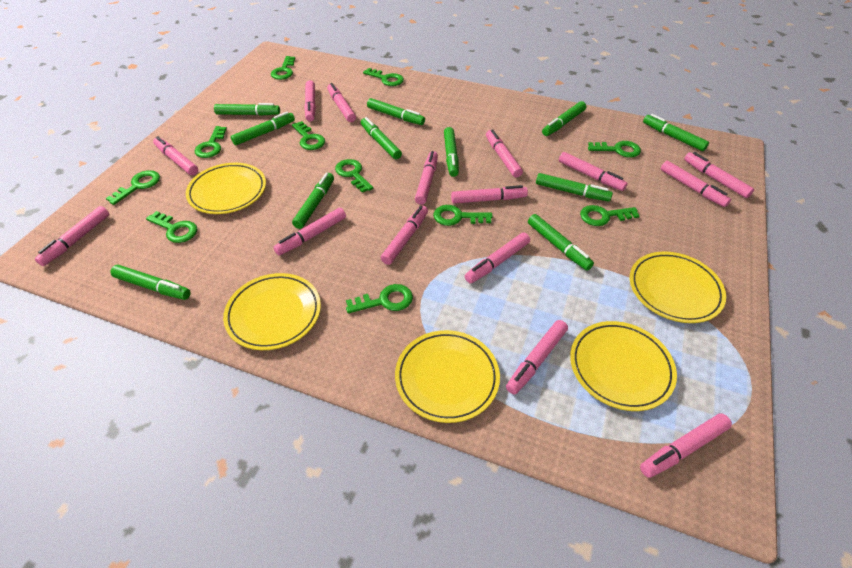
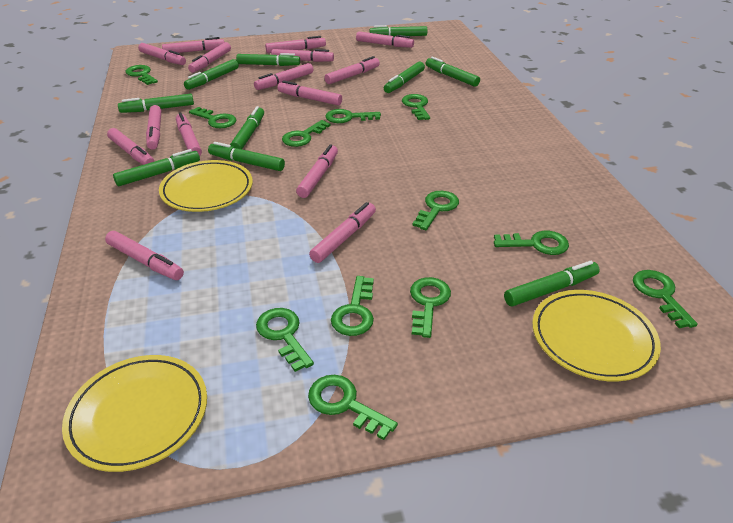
green key: [106,170,160,205] [146,211,197,243] [195,126,227,158] [271,56,295,80] [292,121,325,150] [335,159,373,193] [346,284,413,313] [363,68,404,86] [433,205,493,226] [580,205,639,226] [588,141,641,157] = 11 -> [125,65,158,85] [189,107,236,128] [256,308,314,372] [282,120,331,147] [308,375,398,440] [325,109,381,123] [331,276,374,336] [402,94,430,120] [410,277,451,338] [412,191,459,230] [494,231,569,255] [633,270,698,328] = 12
green marker: [110,265,191,300] [214,103,280,116] [231,112,295,145] [292,173,334,229] [361,117,402,159] [367,98,425,125] [444,127,459,177] [528,214,594,270] [536,173,613,202] [542,101,586,136] [643,114,709,151] = 11 -> [113,149,200,186] [118,94,194,113] [184,59,239,90] [208,142,285,171] [230,106,264,149] [236,53,300,66] [369,25,427,37] [384,62,425,93] [426,57,480,87] [504,261,600,307] = 10
yellow plate: [186,163,266,214] [223,273,321,350] [395,330,500,423] [570,321,677,411] [630,252,726,323] = 5 -> [62,355,207,472] [159,160,253,212] [532,290,661,381] = 3

